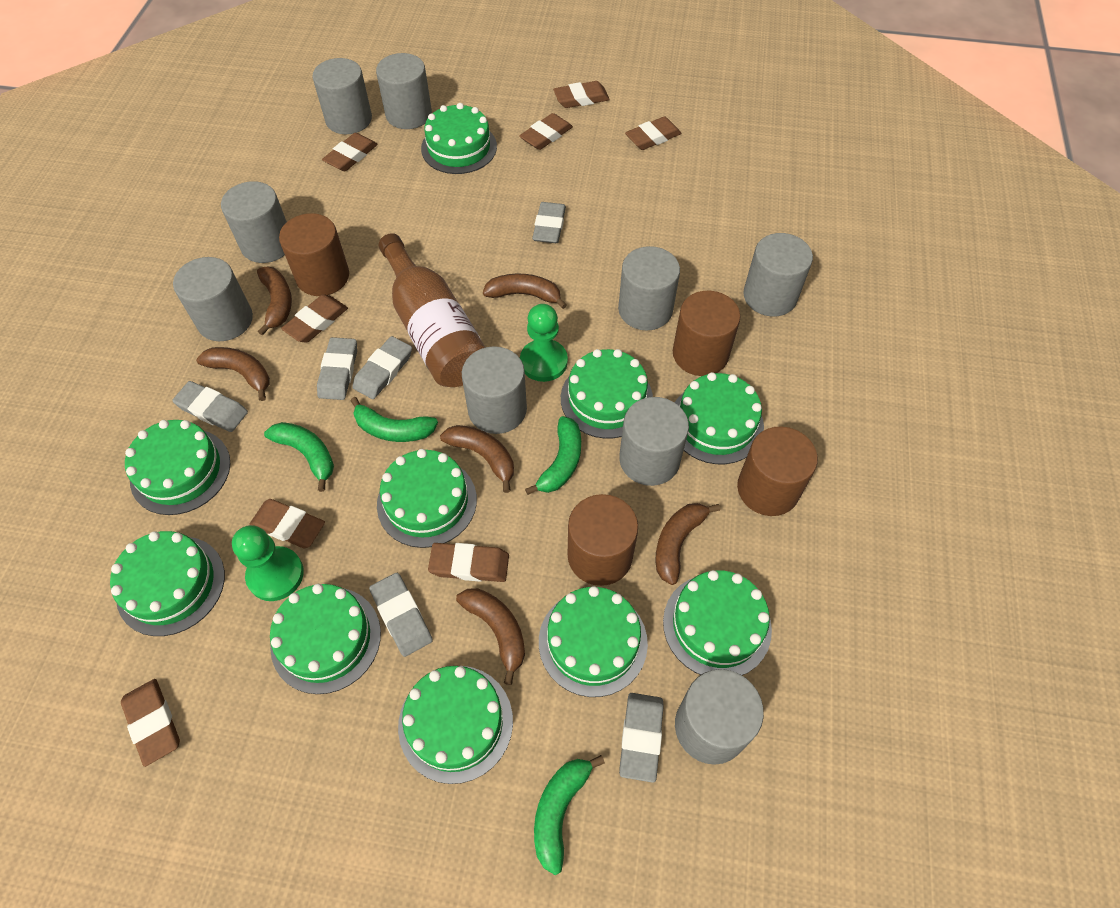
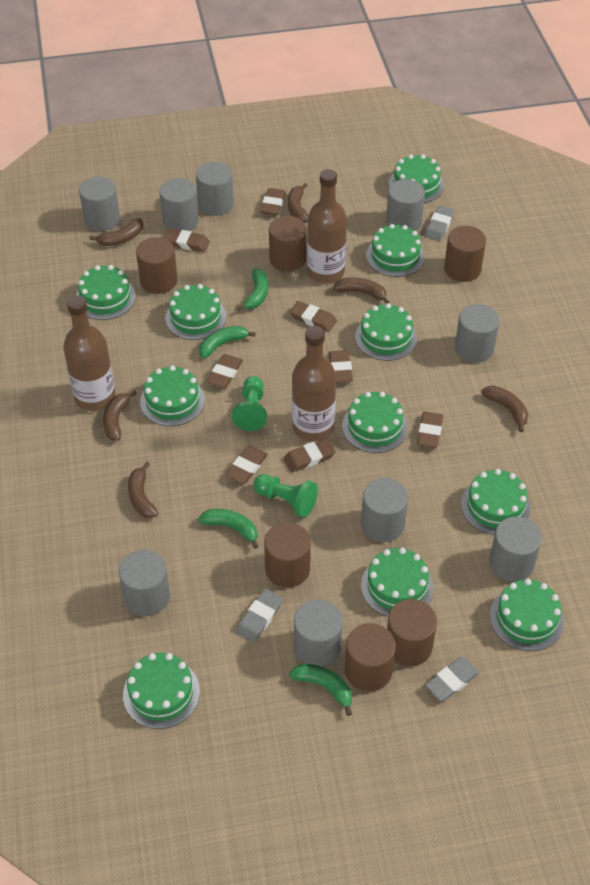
brown bottle: [379,233,486,387] = 1 -> [63,296,115,411] [292,326,336,441] [307,169,347,283] = 3
brown cylinder: [279,213,349,296] [568,494,638,586] [673,291,740,376] [737,426,818,516] = 4 -> [136,237,178,294] [264,522,311,588] [269,216,307,272] [345,623,396,692] [387,599,437,667] [444,226,486,282] = 6
green cake: [110,531,225,636] [125,420,230,515] [270,584,381,694] [377,449,477,548] [398,666,513,784] [421,103,497,174] [539,586,648,697] [561,349,653,439] [663,570,772,675] [674,372,764,464] = 10 -> [76,265,136,320] [123,653,200,729] [140,365,205,426] [165,284,226,340] [342,392,408,453] [355,303,417,361] [361,548,433,616] [366,224,425,277] [388,154,444,203] [461,469,530,535] [490,579,564,651] = 11
grey eraser: [172,381,248,432] [317,337,357,400] [352,336,412,399] [369,573,433,657] [532,202,566,243] [619,693,664,783] = 6 -> [236,589,283,643] [425,206,455,241] [425,657,480,701] = 3

